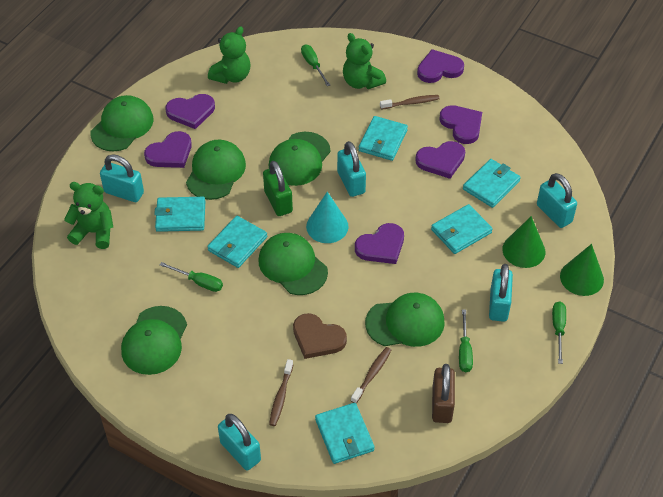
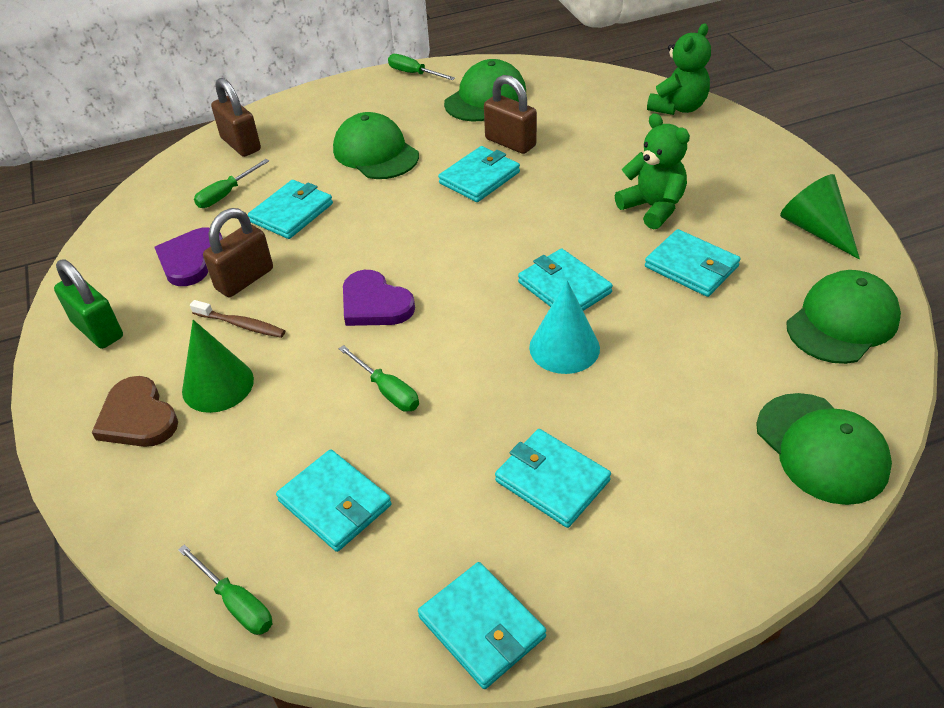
brown padlock: [432,364,455,423] = 1 -> [203,208,273,297] [211,78,261,157] [484,75,537,154] = 3
brown toothbrush: [269,359,294,426] [351,347,391,403] [380,95,440,110] = 3 -> [190,300,285,338] = 1
green cap: [90,95,154,152] [121,306,187,375] [186,140,246,200] [259,233,328,295] [268,132,331,186] [365,293,445,347] = 6 -> [333,112,419,179] [444,59,526,122] [756,393,892,505] [786,270,901,364] = 4
green teddy bear: [64,182,113,249] [208,26,250,84] [343,33,386,89] = 3 -> [615,113,690,229] [647,23,711,115] = 2
purple heart: [144,131,192,168] [166,94,215,129] [355,223,404,264] [415,141,465,179] [417,49,464,83] [440,105,482,144] = 6 -> [154,228,223,286] [343,270,415,326] = 2
turquoise padlock: [100,154,144,202] [218,414,261,470] [337,141,366,197] [489,264,513,322] [537,173,577,228] = 5 -> none = 0
turquoise wallet: [154,197,205,232] [207,216,267,268] [315,403,375,464] [359,116,408,161] [431,204,493,254] [463,159,521,208] = 6 -> [248,180,333,239] [276,449,392,552] [418,562,546,689] [438,146,520,202] [495,429,611,528] [518,248,613,311] [645,229,740,297] = 7

